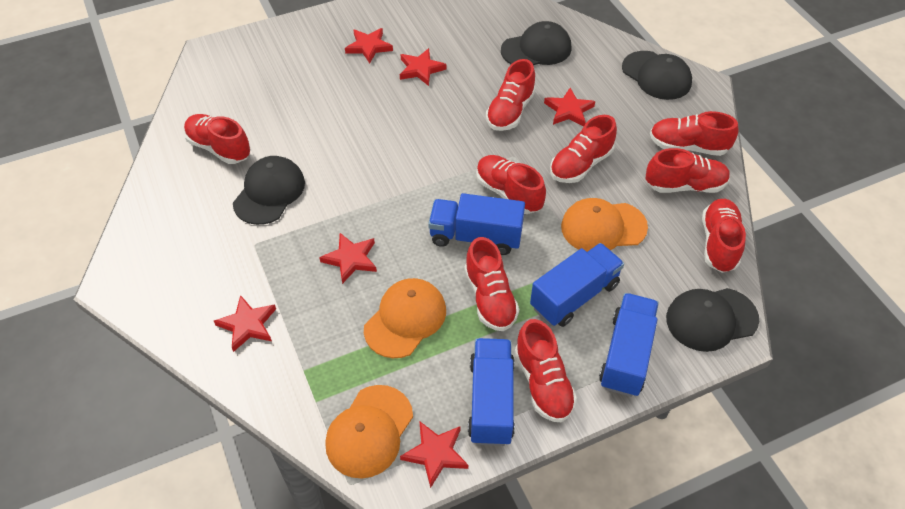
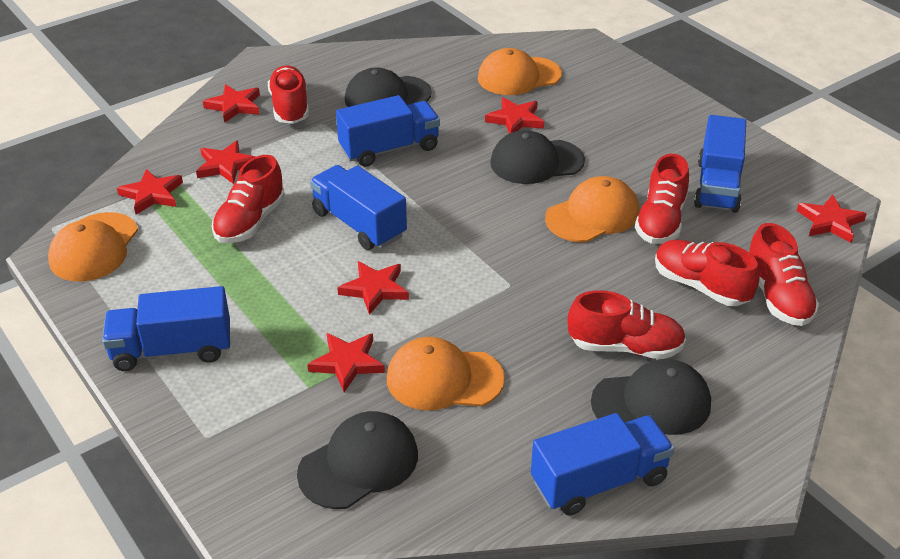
blue truck: [428,193,525,255] [468,338,515,446] [530,243,624,327] [599,293,659,397] = 4 -> [102,286,230,371] [310,165,407,250] [336,95,440,167] [531,413,674,516] [694,115,746,213] = 5
orange cap: [325,385,413,478] [364,278,446,358] [561,198,648,252] = 3 -> [48,212,138,282] [387,337,505,410] [478,48,562,95] [545,176,639,242] = 4
red shoe: [184,114,251,164] [465,237,520,331] [476,155,546,214] [486,59,536,131] [515,319,577,422] [550,115,617,183] [646,148,730,193] [650,111,739,156] [702,199,746,273] = 9 -> [212,155,285,243] [268,65,309,124] [568,290,686,359] [635,154,689,244] [655,240,760,306] [749,223,819,326] = 6
red star: [214,295,276,352] [319,233,377,284] [345,28,393,63] [400,48,447,86] [400,421,468,488] [544,88,595,126] = 6 -> [117,169,183,214] [196,141,255,184] [203,84,260,123] [307,333,385,392] [337,261,409,315] [485,97,544,133] [797,195,866,243] = 7

